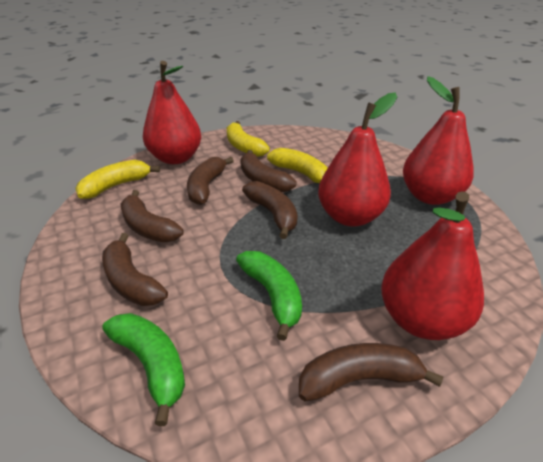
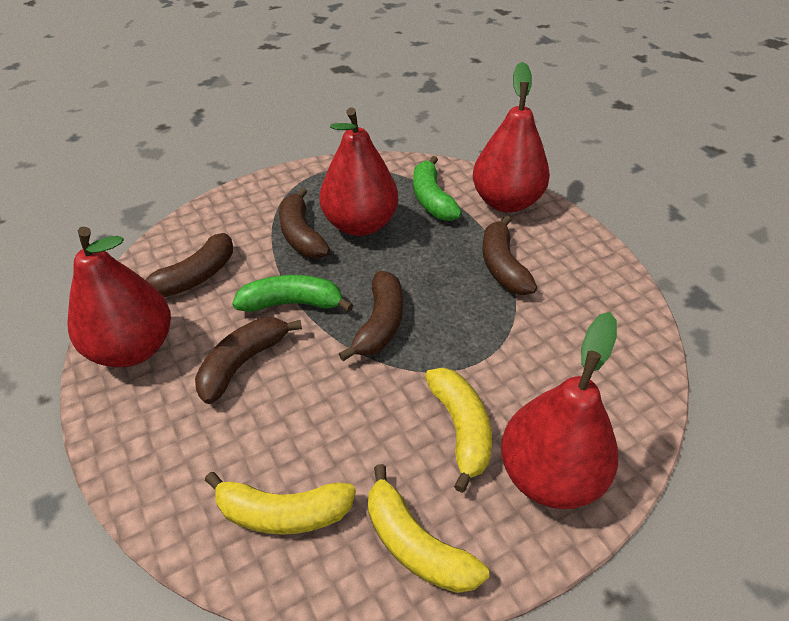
brown banana: [102,233,168,306] [121,190,184,242] [187,157,234,205] [240,150,296,192] [242,181,298,239] [299,343,443,401] = 6 -> [145,233,233,297] [195,317,302,404] [279,188,330,258] [339,271,403,361] [482,215,537,295] = 5

